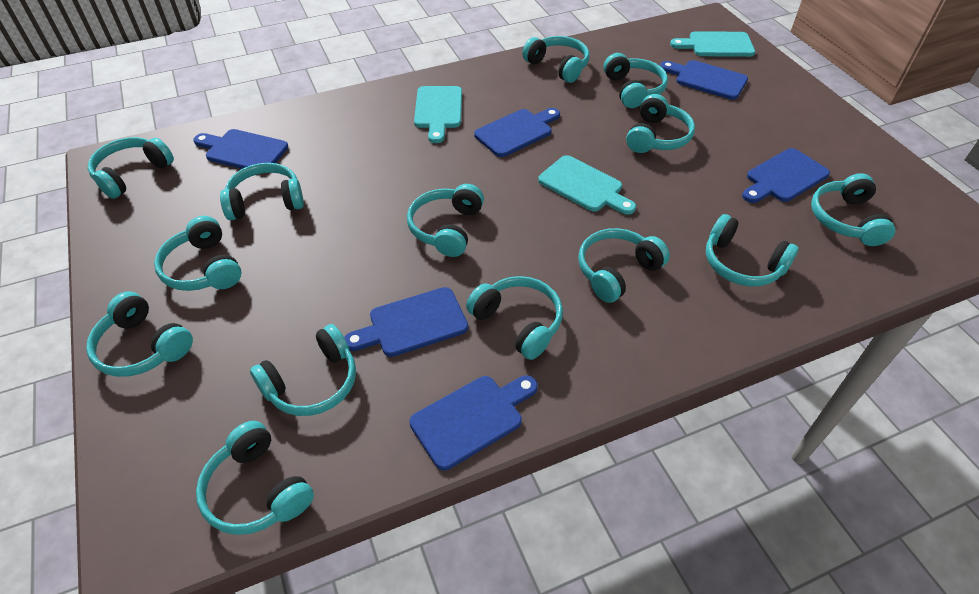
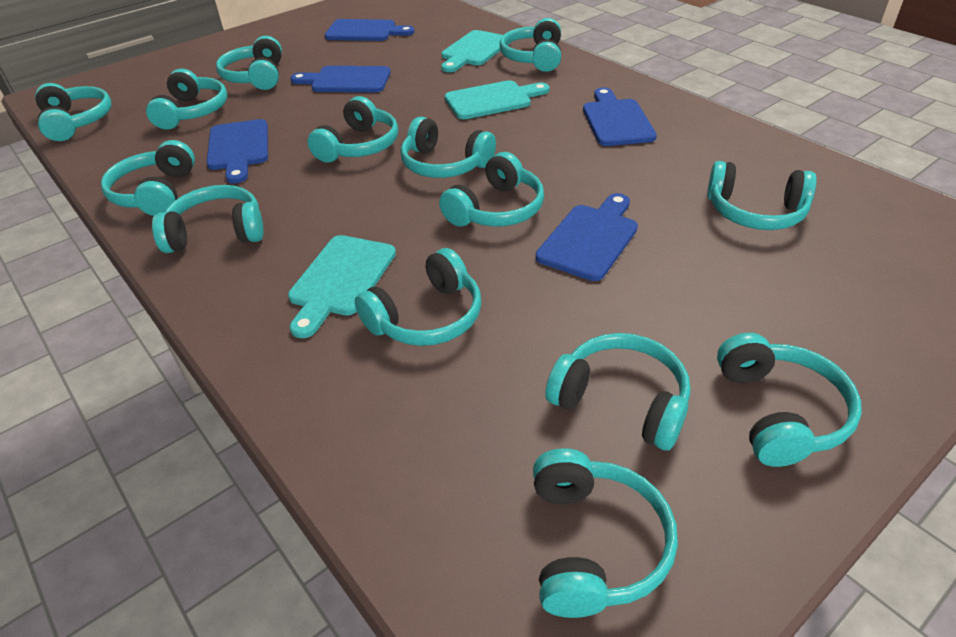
blue cutting board: [193,129,288,169] [344,287,468,357] [409,376,538,470] [474,108,560,157] [660,60,748,100] [742,148,830,203] = 6 -> [206,119,268,184] [290,66,391,92] [325,19,414,41] [536,193,638,281] [583,88,657,146] = 5

